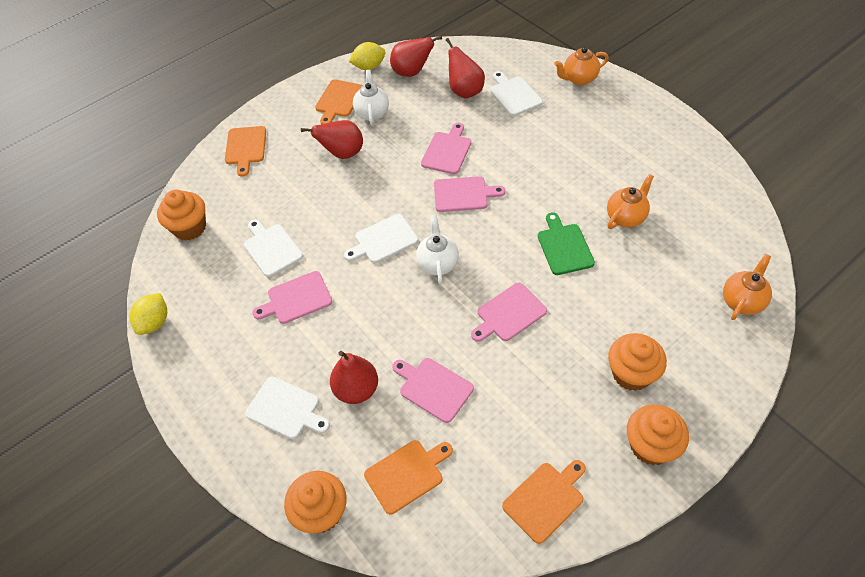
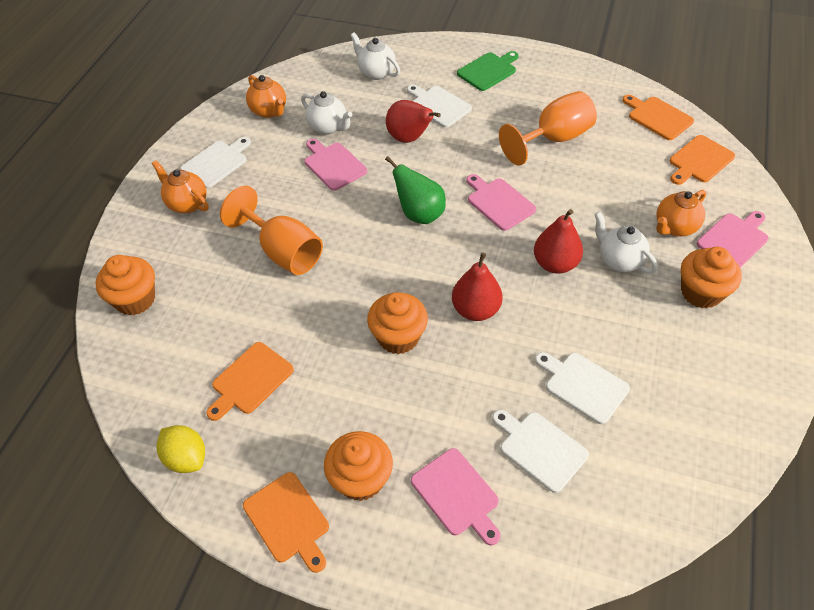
green pear: none = 0 -> [385,156,446,224] = 1
orange goblet: none = 0 -> [220,186,323,275] [499,91,597,166] = 2
pink cutting board: [252,271,332,324] [392,358,474,423] [421,123,471,174] [434,176,505,212] [471,283,547,342] = 5 -> [304,139,367,191] [411,448,501,545] [466,174,536,231] [697,211,769,268] = 4
red pear: [301,120,363,159] [330,351,378,404] [390,36,442,77] [446,38,485,99] = 4 -> [386,100,441,143] [452,253,502,321] [534,209,583,274] = 3
white teapot: [353,70,389,125] [416,215,459,284] = 2 -> [301,91,353,135] [350,33,400,80] [594,212,658,274] = 3
yellow lemon: [129,293,167,335] [349,42,385,70] = 2 -> [157,425,205,473] = 1

